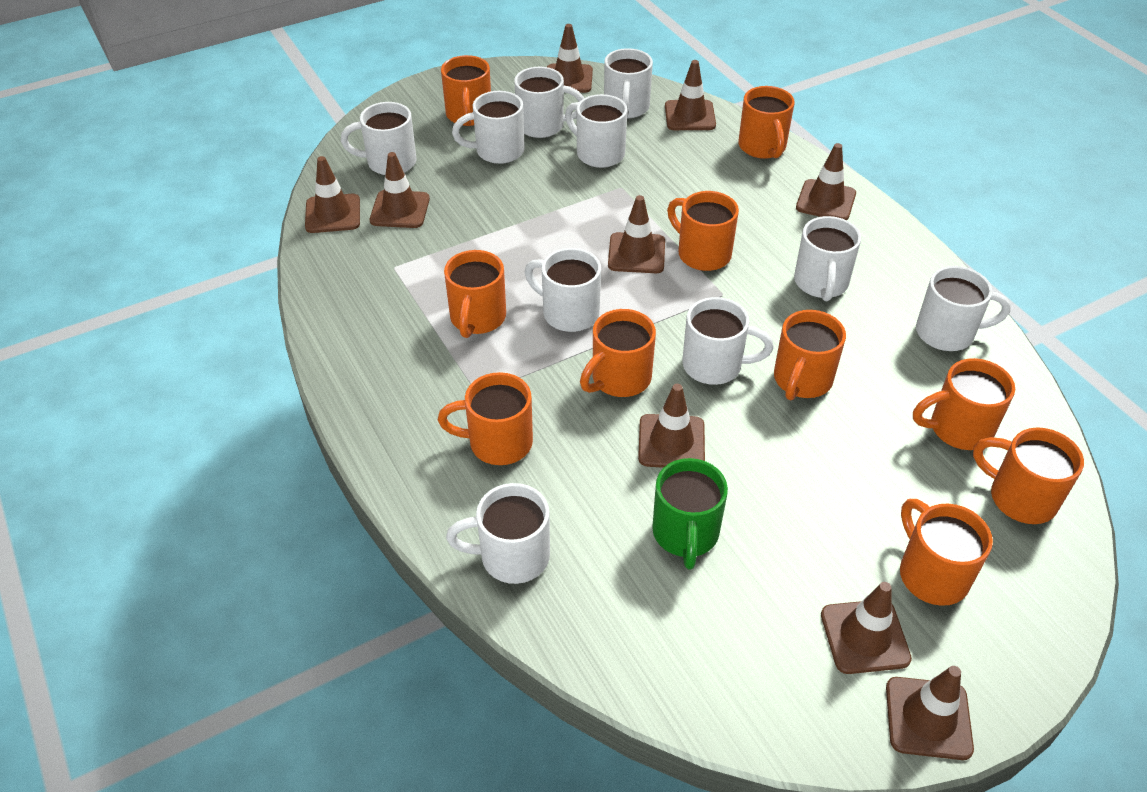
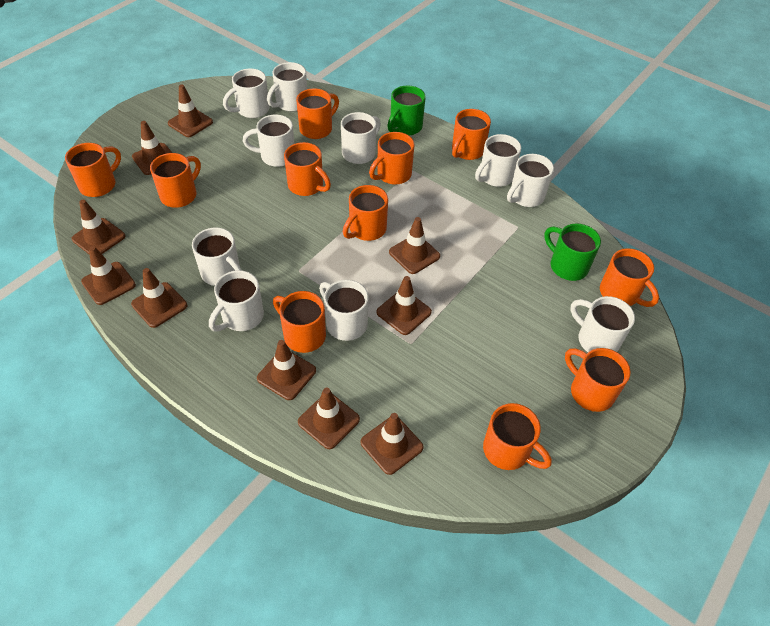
brown traffic cone: [305,156,360,233] [370,152,430,228] [547,24,593,93] [608,195,665,273] [638,384,705,468] [665,60,716,130] [796,143,856,220] [821,582,912,674] [886,666,974,760] = 9 -> [72,200,125,254] [81,246,136,305] [131,268,187,328] [132,121,172,175] [168,84,213,137] [257,340,316,400] [298,388,360,449] [361,413,424,475] [376,276,432,335] [389,217,440,274] = 10
green mug: [652,458,728,569] = 1 -> [387,85,426,136] [544,223,601,281] = 2
orange mug: [438,372,533,465] [441,55,491,126] [444,250,506,338] [580,309,656,397] [667,191,739,271] [738,86,794,159] [774,310,846,400] [900,499,993,606] [913,358,1015,450] [973,427,1084,524] = 10 -> [65,143,121,197] [150,153,201,208] [273,291,326,353] [284,142,331,196] [296,88,339,139] [343,185,388,241] [369,132,414,185] [452,109,491,160] [483,403,552,470] [565,348,631,412] [600,248,659,307] = 11

